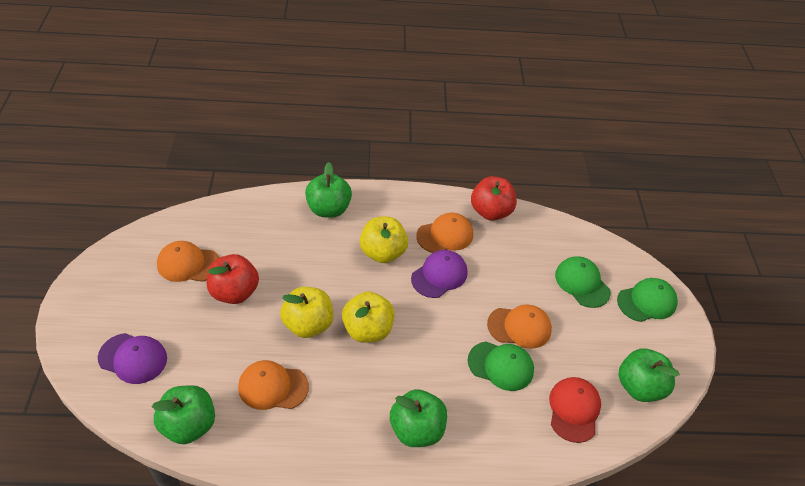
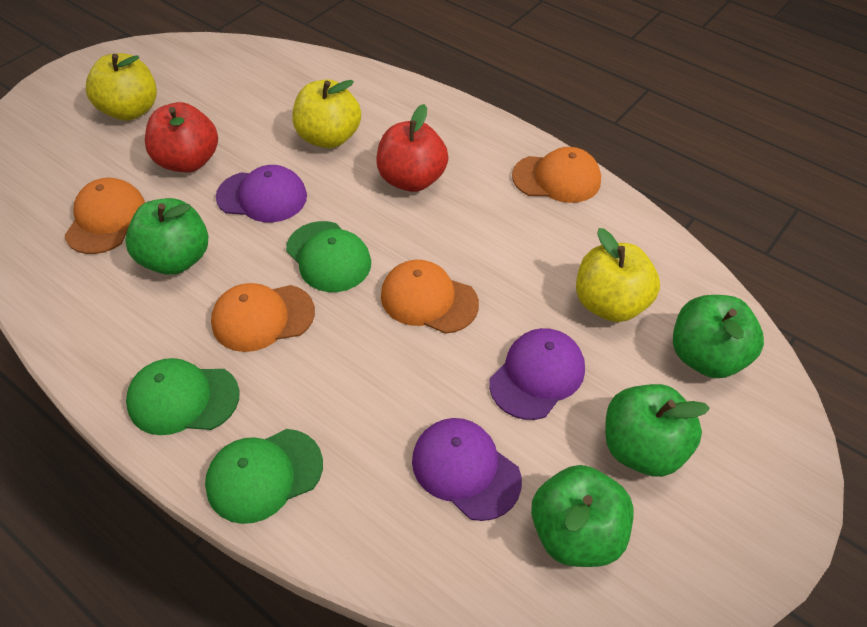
purple cap: [98,333,167,384] [411,250,467,298] = 2 -> [216,165,307,222] [412,418,522,521] [489,328,585,420] = 3
red cap: [549,377,601,443] = 1 -> none = 0

